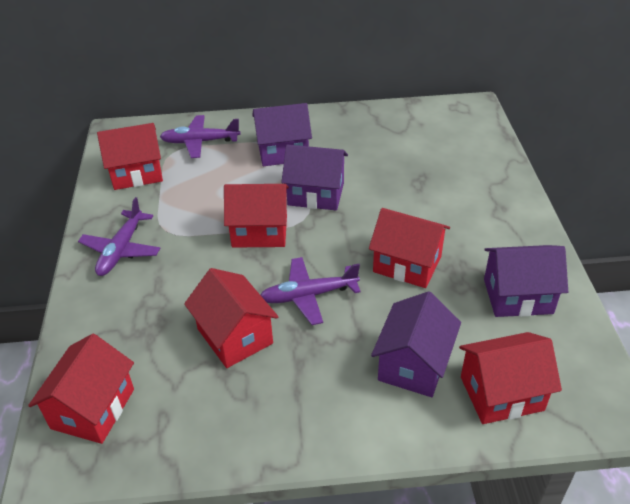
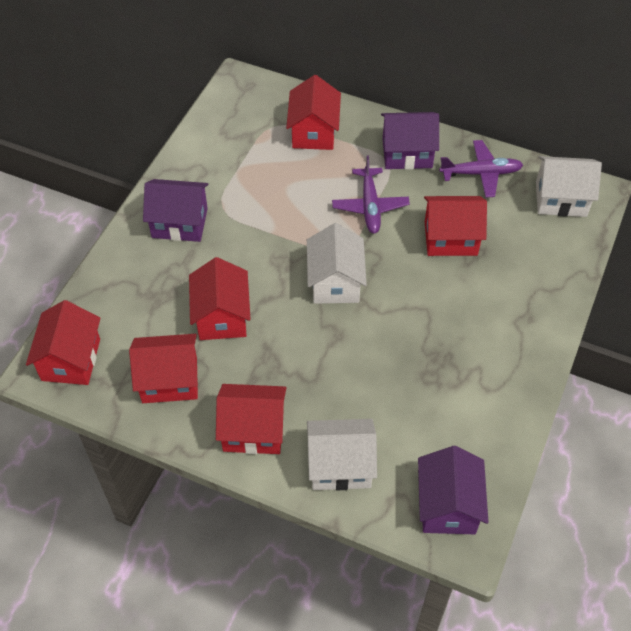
purple house: [252,103,312,166] [281,145,348,210] [371,291,461,397] [484,245,568,317] = 4 -> [143,179,209,242] [381,112,439,170] [418,446,489,534] = 3
purple plane: [78,197,160,276] [160,115,241,158] [261,257,361,325] = 3 -> [332,155,410,234] [439,140,523,198] = 2
white house: none = 0 -> [307,223,367,304] [307,419,377,490] [536,156,602,217] = 3

